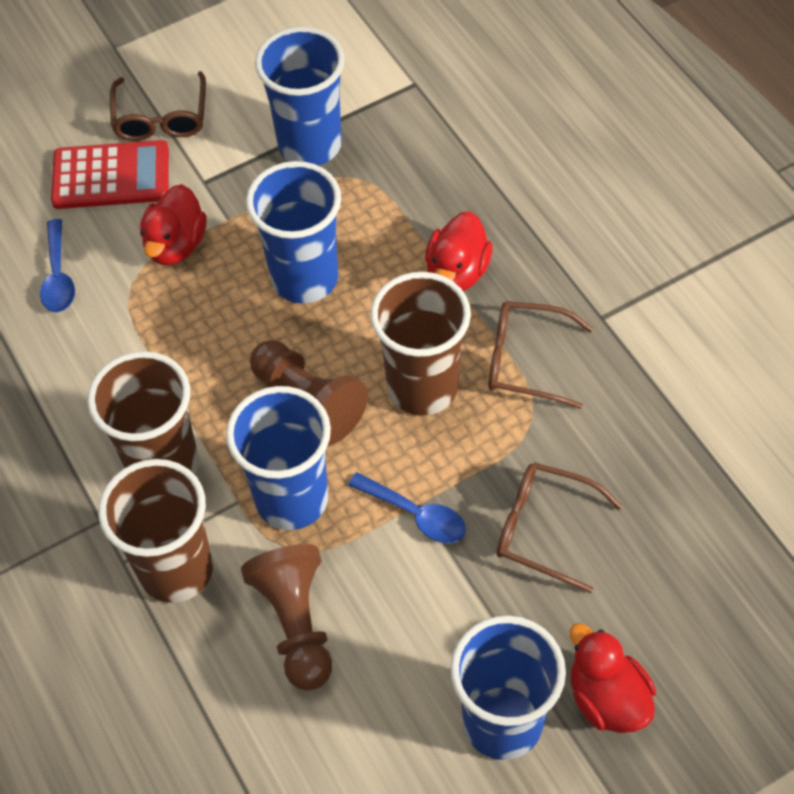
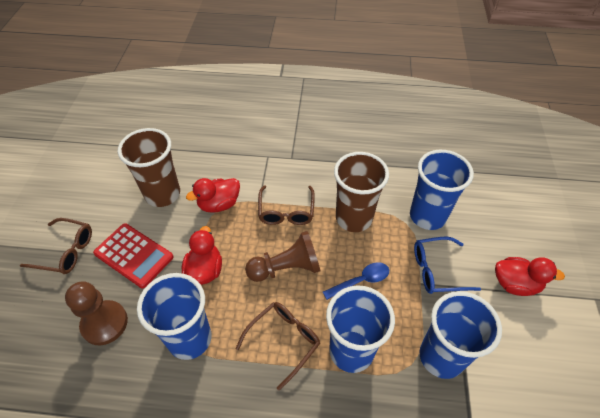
blue glasses: none = 0 -> [414,237,481,294] = 1
blue spoon: [40,219,75,312] [348,472,466,543] = 2 -> [323,262,389,300] = 1
brown cup: [87,351,199,475] [98,459,213,603] [371,272,471,416] = 3 -> [117,128,180,207] [334,152,389,232] = 2

